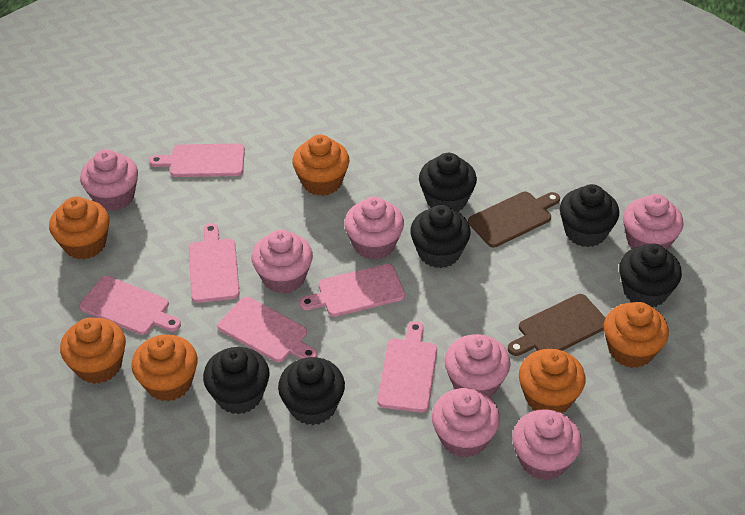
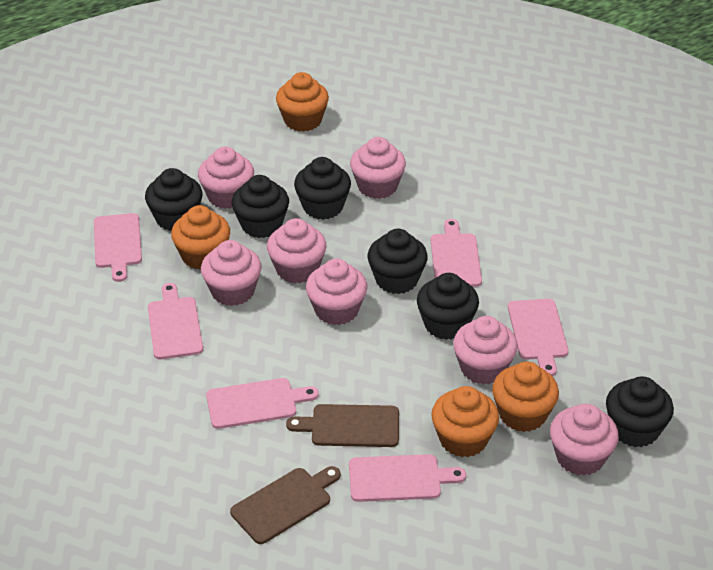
orange cupcake: [49,197,109,260] [60,318,126,384] [132,335,198,401] [293,135,349,196] [519,349,585,413] [604,302,669,368] = 6 -> [171,205,230,270] [276,72,329,132] [431,386,499,457] [492,361,559,432] = 4

